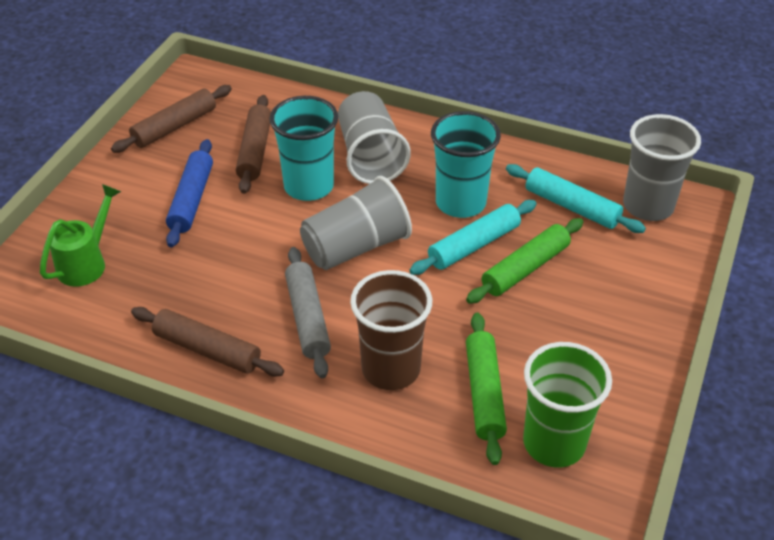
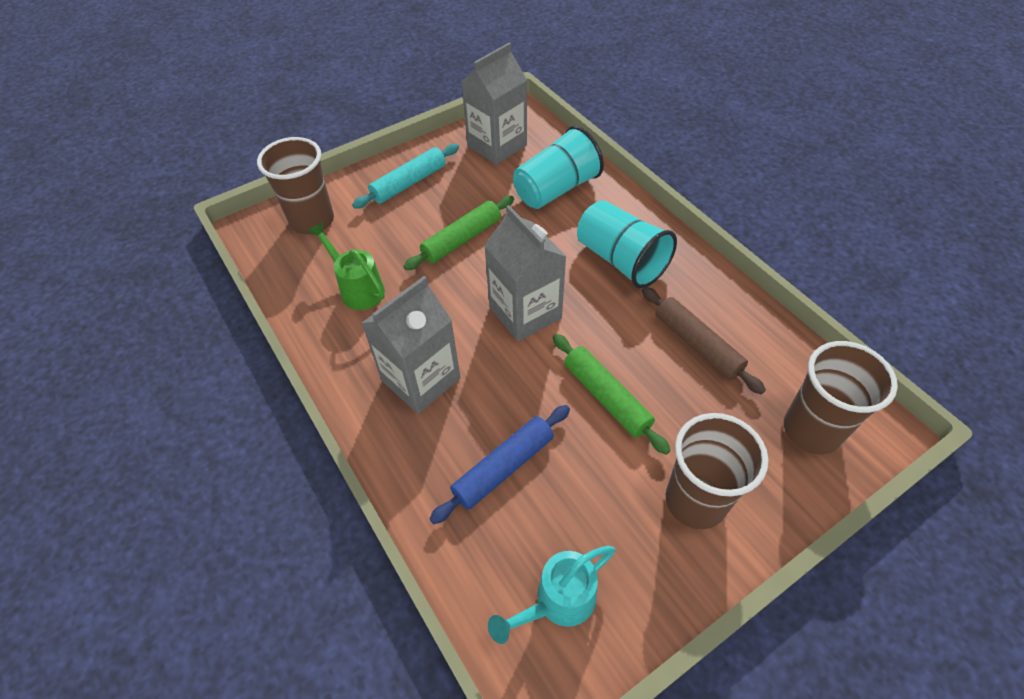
brown cup: [350,270,432,390] = 1 -> [257,137,334,234] [666,413,768,529] [784,341,898,454] = 3
brown rolling pin: [111,85,232,153] [131,307,284,377] [236,95,271,194] = 3 -> [642,287,766,394] = 1
green cup: [523,342,612,468] = 1 -> none = 0
grey carton: none = 0 -> [362,276,460,414] [461,43,527,165] [484,205,566,342] = 3
grey cup: [300,176,412,270] [338,91,411,184] [623,114,701,221] = 3 -> none = 0
grey rolling pin: [285,247,331,378] = 1 -> none = 0
turquoise rolling pin: [409,200,537,275] [506,164,646,233] = 2 -> [352,144,459,209] = 1
turquoise watering can: none = 0 -> [488,546,616,644] = 1

